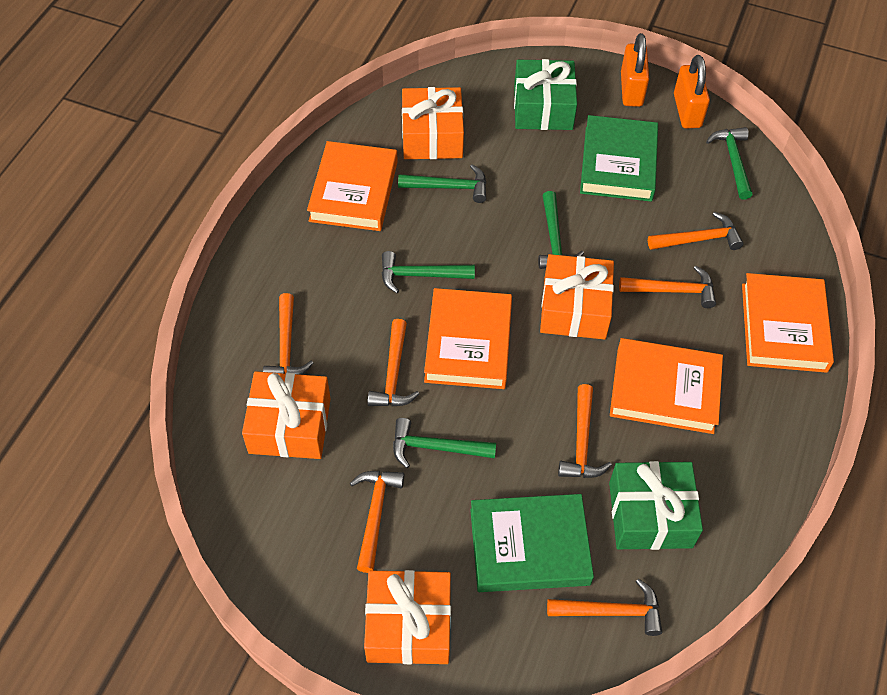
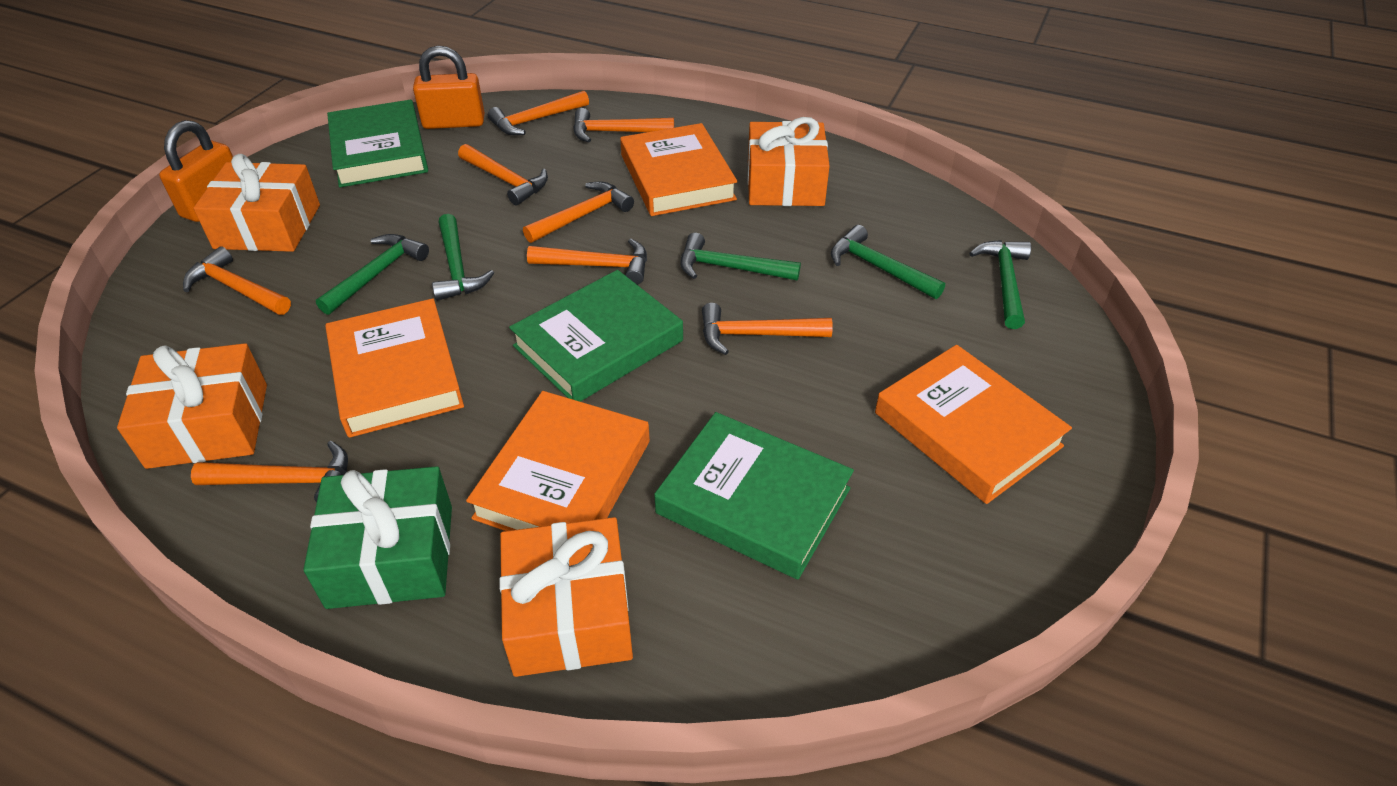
green book: [470,494,594,592] [580,115,658,202] = 2 -> [327,100,428,187] [509,270,683,402] [654,412,854,579] = 3
green gift: [514,59,577,130] [609,461,703,550] = 2 -> [303,466,452,609] = 1
orange hammer: [263,293,314,375] [350,471,404,573] [367,319,419,407] [547,579,662,636] [558,384,612,478] [619,266,716,308] [648,212,743,250] = 7 -> [183,246,291,315] [191,441,348,502] [458,144,548,205] [488,91,589,135] [523,181,634,243] [527,239,647,285] [573,108,674,143] [702,303,833,355] = 8

